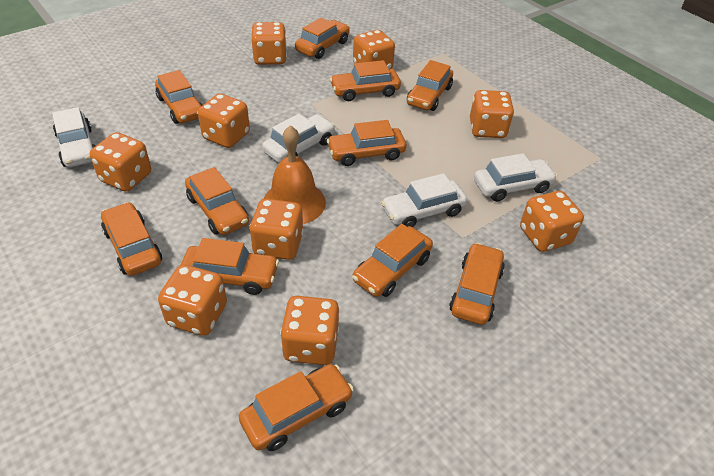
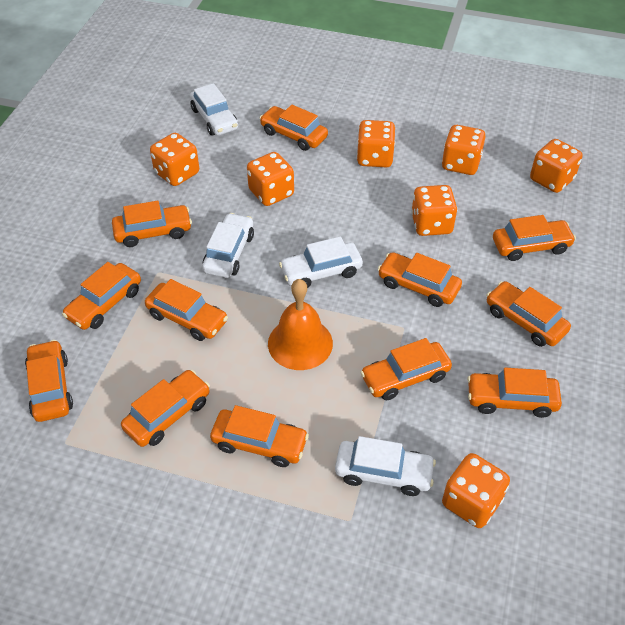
orange car: [101,202,162,276] [155,70,202,124] [181,238,279,295] [185,167,249,235] [239,364,354,451] [295,18,350,59] [327,120,406,166] [330,60,401,101] [352,224,433,297] [407,60,453,111] [449,243,505,325] = 11 -> [25,340,73,422] [62,262,141,330] [112,201,192,247] [121,370,210,447] [145,279,228,341] [210,405,309,467] [260,105,328,151] [360,338,452,400] [378,252,462,307] [467,368,562,418] [486,281,571,347] [493,215,576,261] = 12
orange dice: [90,132,151,192] [158,264,227,336] [198,94,250,148] [249,199,304,260] [251,22,287,65] [280,296,339,365] [353,30,395,69] [470,90,514,138] [520,191,584,252] = 9 -> [150,133,199,186] [247,152,294,206] [357,120,395,167] [411,185,458,236] [442,125,486,175] [442,453,510,528] [530,139,582,193] = 7

